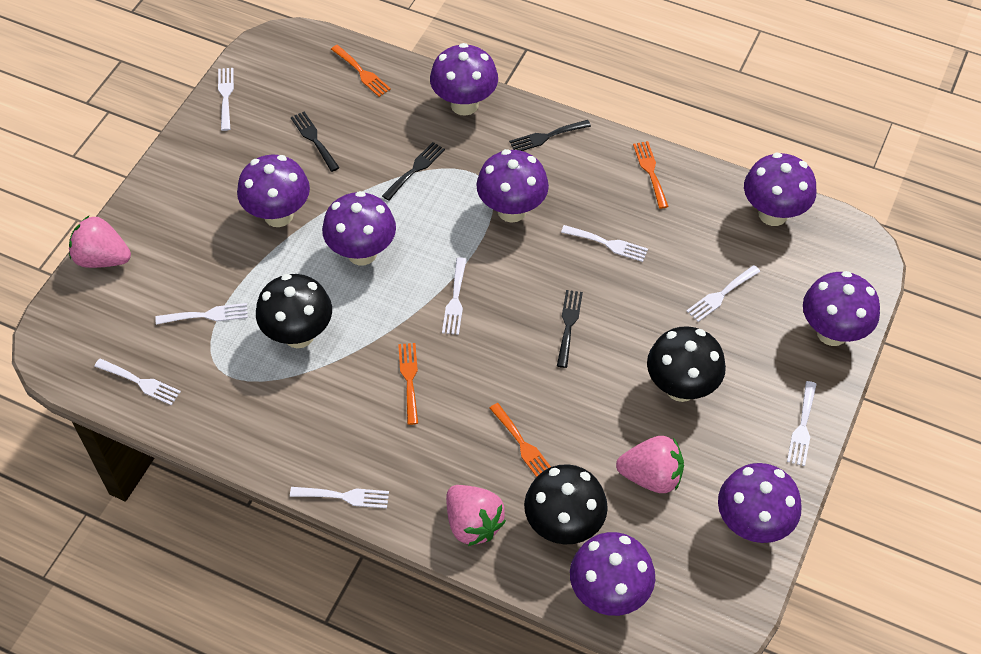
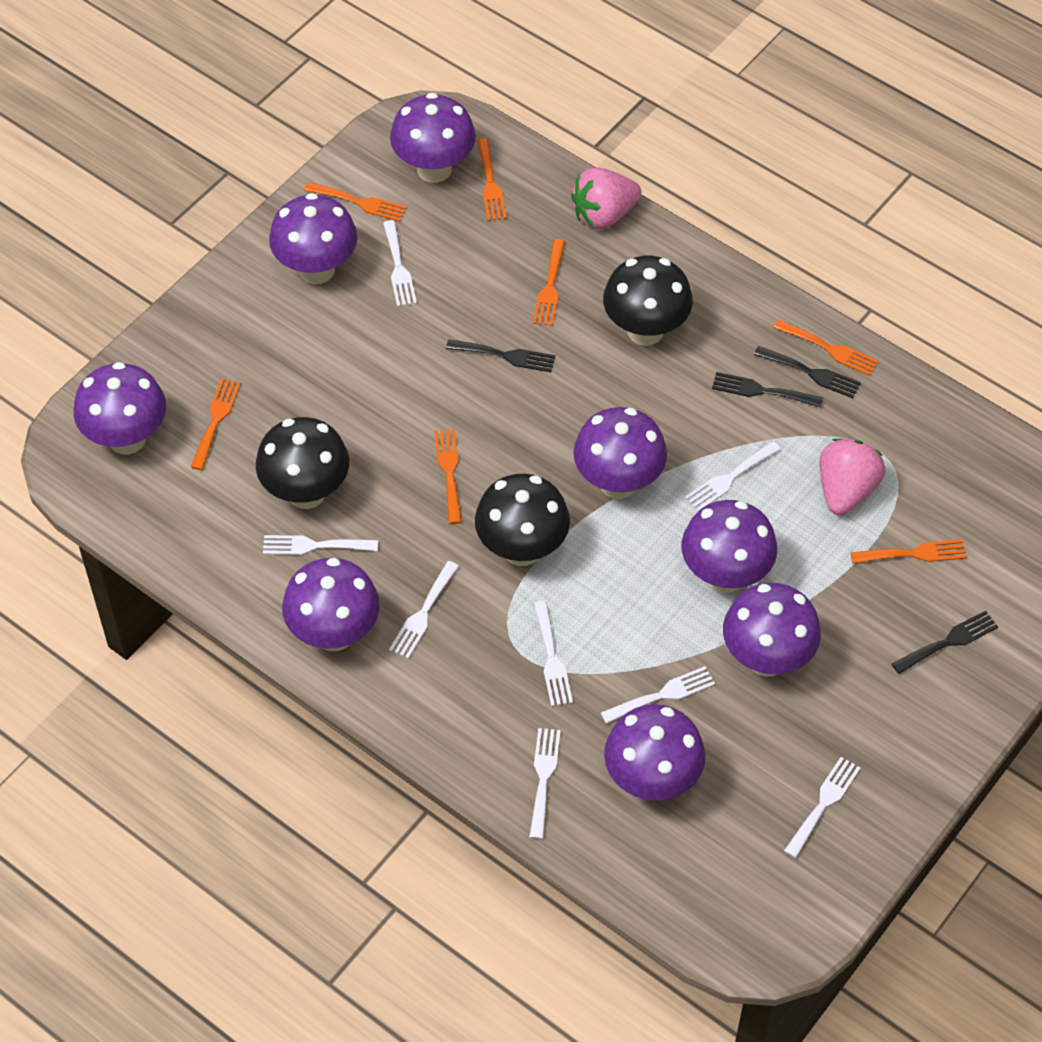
orange fork: [331,45,391,97] [398,343,418,425] [490,403,551,477] [633,141,669,209] = 4 -> [191,378,241,470] [304,182,407,222] [434,429,462,524] [477,138,507,221] [533,239,565,326] [774,320,878,376] [851,539,967,564] = 7
pink strawberry: [69,216,131,268] [446,485,506,546] [616,436,684,493] = 3 -> [571,168,641,229] [819,438,885,515] = 2

